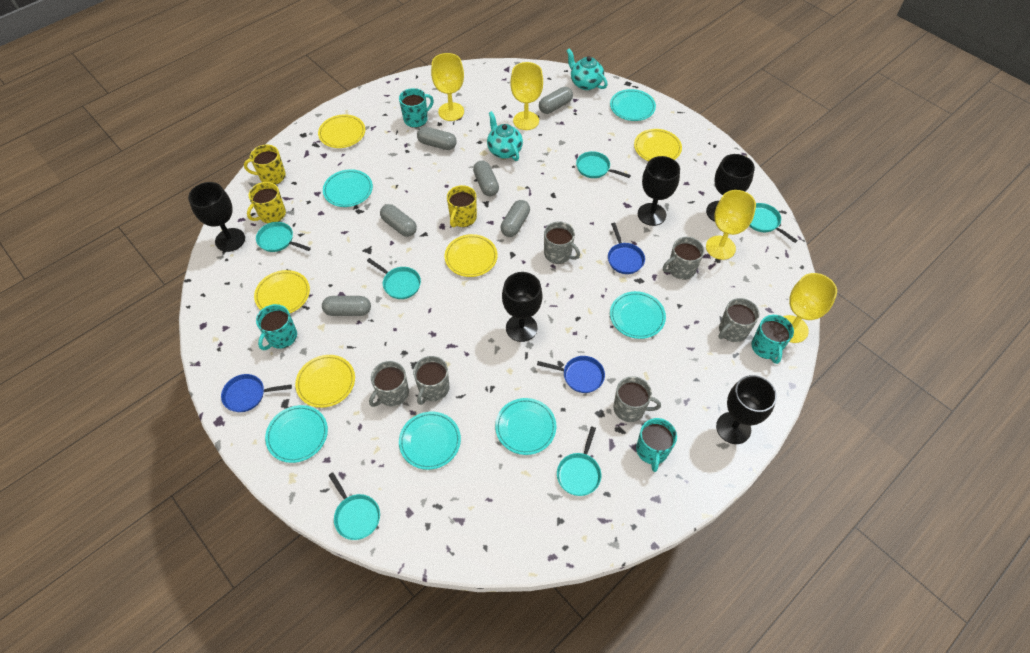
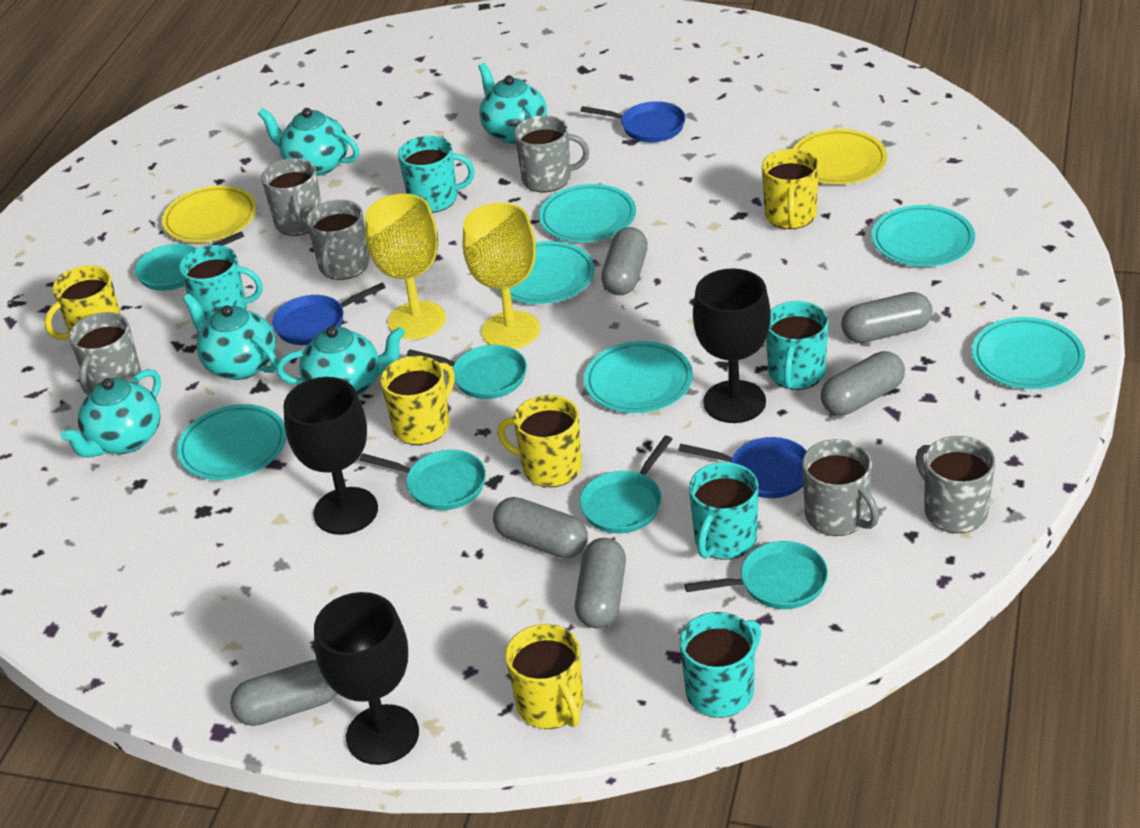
black goblet: [188,182,245,252] [502,272,543,342] [638,156,680,226] [706,154,755,222] [716,375,777,444] = 5 -> [283,377,378,535] [314,592,419,765] [693,268,771,423] = 3
turquoise mug: [256,304,297,350] [399,88,434,128] [636,418,677,472] [751,315,794,364] = 4 -> [179,245,263,320] [398,136,475,213] [680,612,761,718] [689,462,759,560] [766,301,829,390] = 5
turquoise pan: [256,222,311,252] [328,472,380,540] [367,258,421,299] [557,427,601,496] [576,151,631,178] [749,203,798,243] = 6 -> [135,231,244,291] [359,450,486,510] [407,345,527,399] [580,436,673,534] [685,541,828,609] = 5
turquoise teapot: [487,111,523,161] [566,48,608,90] = 2 -> [60,369,161,458] [183,294,278,380] [258,108,359,176] [276,326,405,397] [478,63,547,144] = 5
yellow goblet: [431,53,464,121] [510,62,543,130] [706,190,756,260] [783,273,837,343] = 4 -> [365,194,446,339] [463,203,540,349] = 2
yellow mug: [244,145,286,185] [247,182,286,223] [447,185,477,227] = 3 -> [45,265,121,340] [381,356,455,445] [497,395,582,487] [505,624,583,729] [762,149,819,229] = 5
yellow plate: [254,270,310,313] [295,355,355,408] [318,114,365,148] [445,234,497,277] [634,129,682,161] = 5 -> [162,186,256,243] [793,129,887,184] = 2

